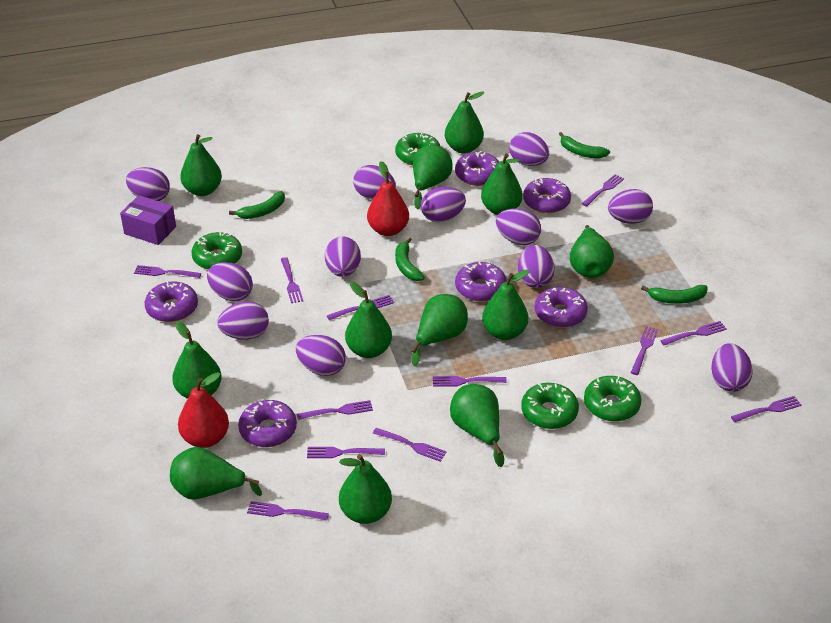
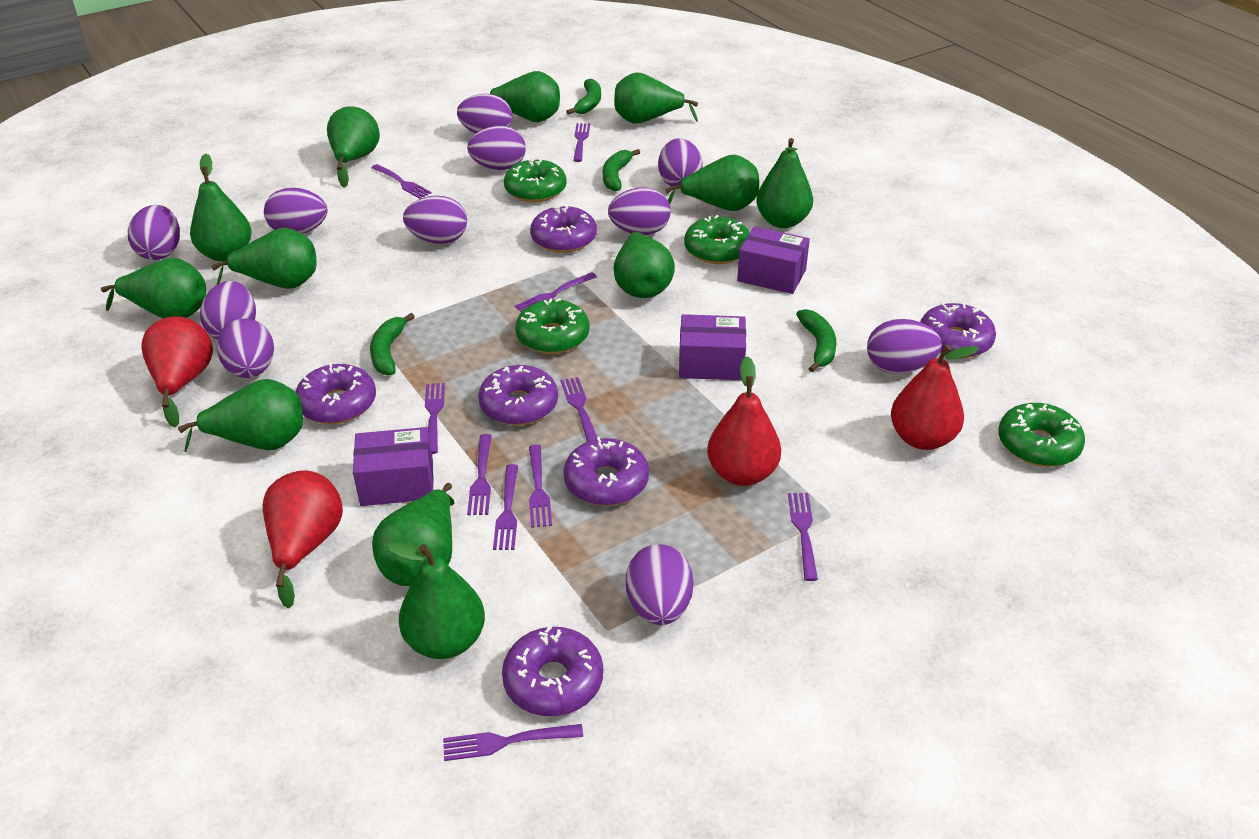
purple box: [120,195,176,245] = 1 -> [353,427,434,506] [679,314,746,380] [737,226,810,294] = 3
purple egg: [126,167,170,201] [207,262,253,301] [217,301,269,340] [296,335,346,376] [325,236,361,277] [353,165,396,199] [421,187,466,222] [496,209,541,245] [509,132,549,166] [518,245,555,288] [608,189,653,224] [711,343,753,392] = 12 -> [128,205,180,260] [200,281,256,339] [217,319,274,378] [264,188,328,234] [403,196,467,244] [457,94,512,133] [467,126,526,170] [608,188,671,235] [626,544,693,625] [658,138,703,189] [867,319,942,374] = 11
purple fork: [134,265,201,278] [247,501,329,520] [281,257,303,303] [297,400,373,420] [307,447,385,458] [327,295,394,320] [373,428,447,462] [433,376,507,387] [581,174,624,207] [631,326,658,375] [660,321,727,345] [731,396,802,422] = 12 -> [371,164,431,199] [425,383,445,454] [443,724,583,761] [467,434,492,515] [493,464,518,550] [515,272,597,312] [529,445,552,528] [560,377,597,442] [573,123,590,162] [788,493,818,581] = 10
red pear: [178,372,229,448] [367,161,409,236] = 2 -> [141,316,213,427] [263,470,343,609] [707,356,781,486] [891,345,979,450] = 4

